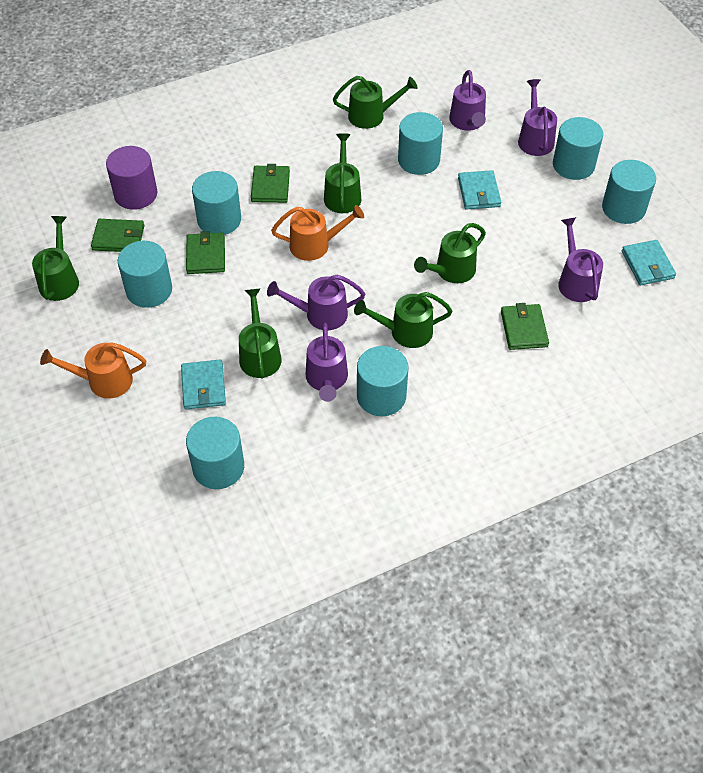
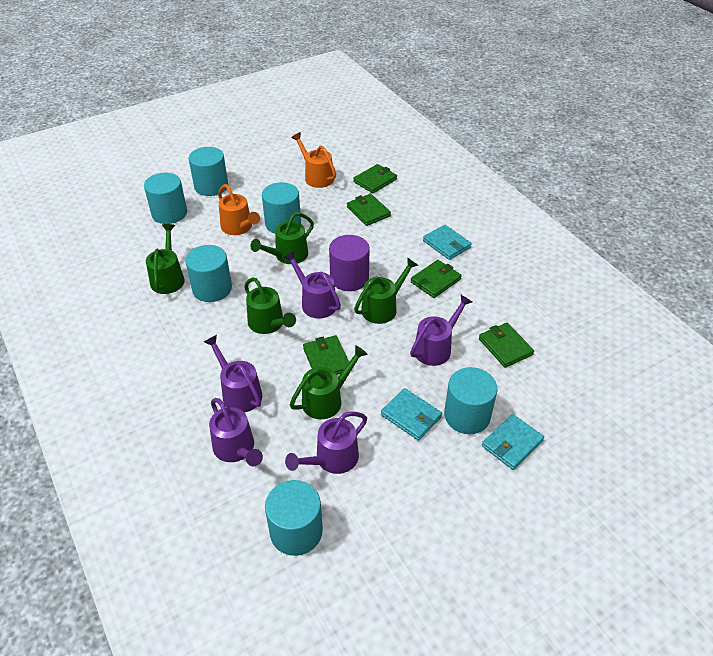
green wallet: [91,219,145,252] [186,231,225,274] [251,164,290,203] [501,303,549,350] = 4 -> [303,335,349,375] [347,194,391,226] [353,164,397,193] [411,260,462,298] [479,323,534,368] = 5
green watering can: [32,216,79,301] [239,288,282,379] [324,133,361,213] [333,76,418,129] [354,292,452,348] [414,223,486,283] = 6 -> [146,224,185,294] [244,277,296,334] [251,212,314,264] [290,345,368,420] [354,257,418,324] = 5
turquoise cylinder: [118,241,172,308] [186,417,244,489] [192,171,241,235] [357,346,409,416] [398,112,443,175] [553,117,603,180] [602,160,656,224] = 7 -> [144,173,187,224] [185,245,232,302] [189,147,228,196] [262,182,301,234] [265,480,323,556] [444,367,497,434] = 6

